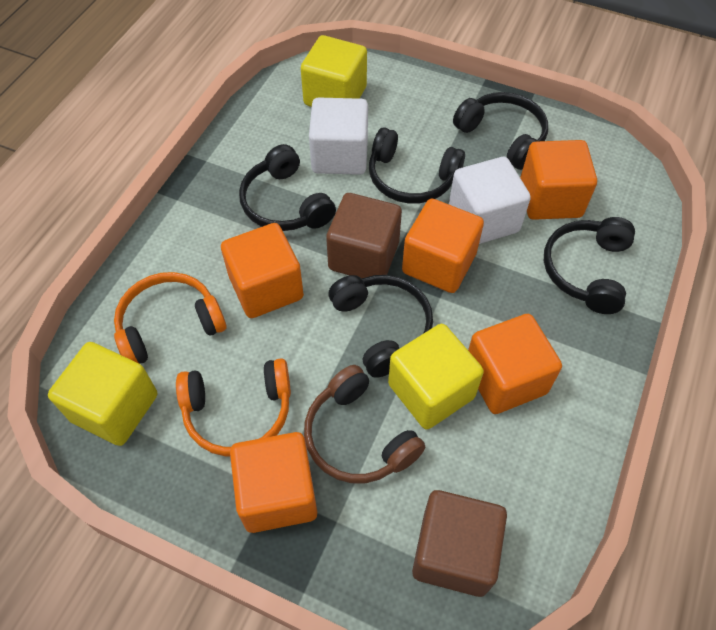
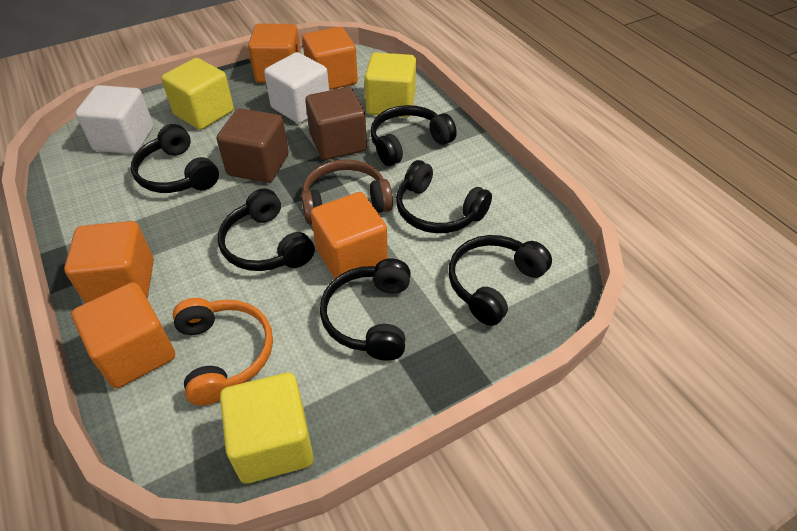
black headphones: [239,144,336,231] [329,275,433,378] [369,127,465,204] [453,92,548,170] [544,217,635,314] = 5 -> [131,124,219,193] [218,188,315,271] [320,258,411,361] [370,105,457,166] [396,160,492,233] [449,235,552,326] = 6
orange headphones: [114,272,226,363] [176,358,291,456] = 2 -> [173,298,273,406] = 1

